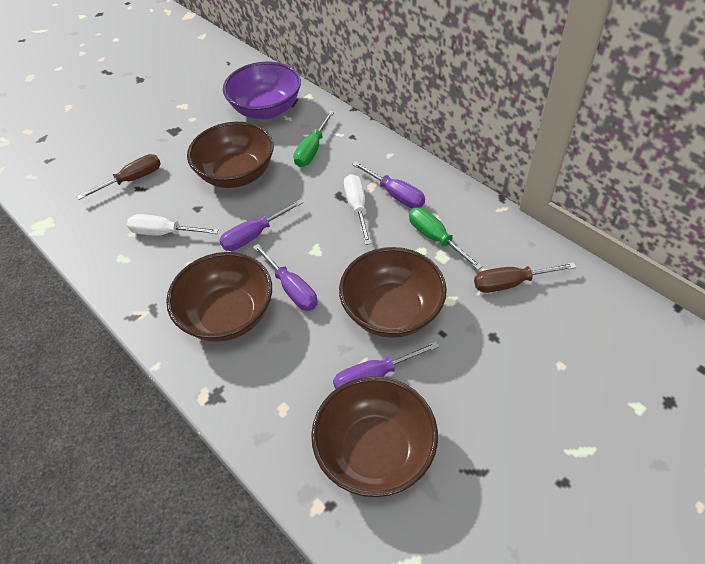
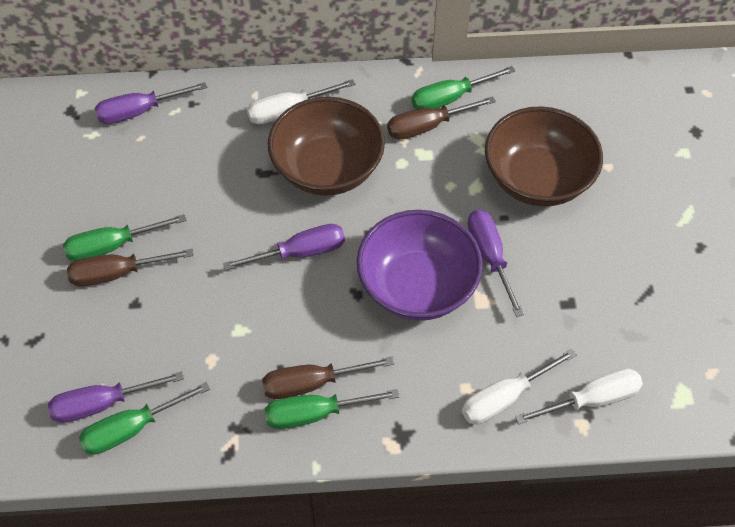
brown bowl: [166,252,272,342] [187,122,274,188] [311,376,438,497] [339,247,447,338] = 4 -> [268,97,385,196] [485,106,603,207] = 2
brown screwdriver: [77,154,161,200] [474,262,577,293] = 2 -> [67,249,194,286] [262,357,394,399] [387,96,496,140] = 3
green screwdriver: [294,111,334,167] [409,207,483,270] = 2 -> [63,214,187,261] [79,382,210,455] [265,389,400,429] [411,66,515,109] = 4
white screwdriver: [127,214,219,235] [344,174,371,245] = 2 -> [247,79,355,124] [462,349,576,424] [515,369,643,424] = 3

